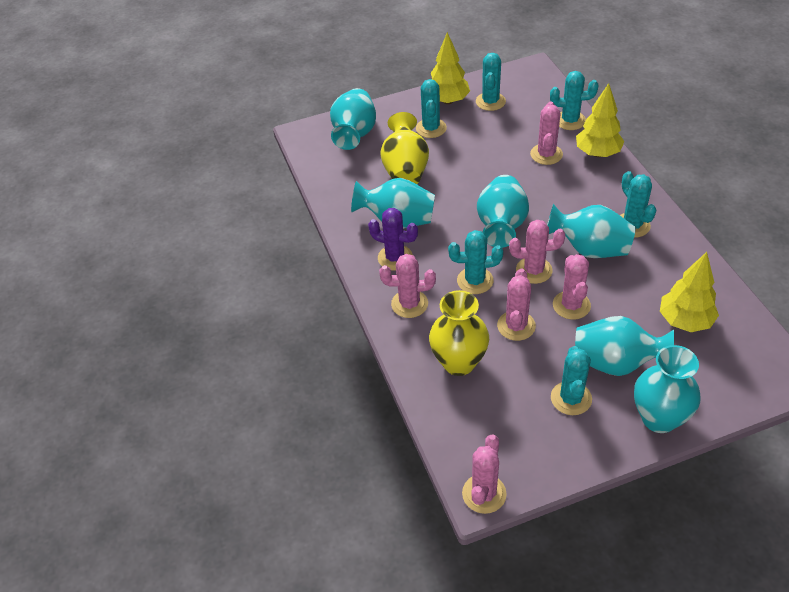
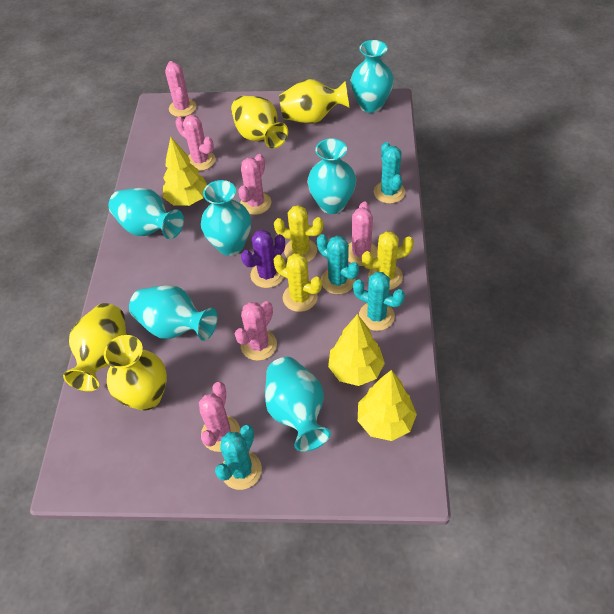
turquoise cactus: [416,79,447,138] [448,230,503,294] [476,53,506,111] [550,71,598,130] [551,346,592,415] [620,171,656,238] = 6 -> [215,424,262,490] [317,234,359,294] [353,272,405,331] [374,142,405,204] = 4
yellow cactus: none = 0 -> [274,205,324,262] [274,253,322,312] [362,231,414,290] = 3
yellow vase: [380,112,429,184] [429,290,489,376] = 2 -> [63,303,126,391] [104,335,167,411] [231,96,288,149] [279,79,350,124] = 4

